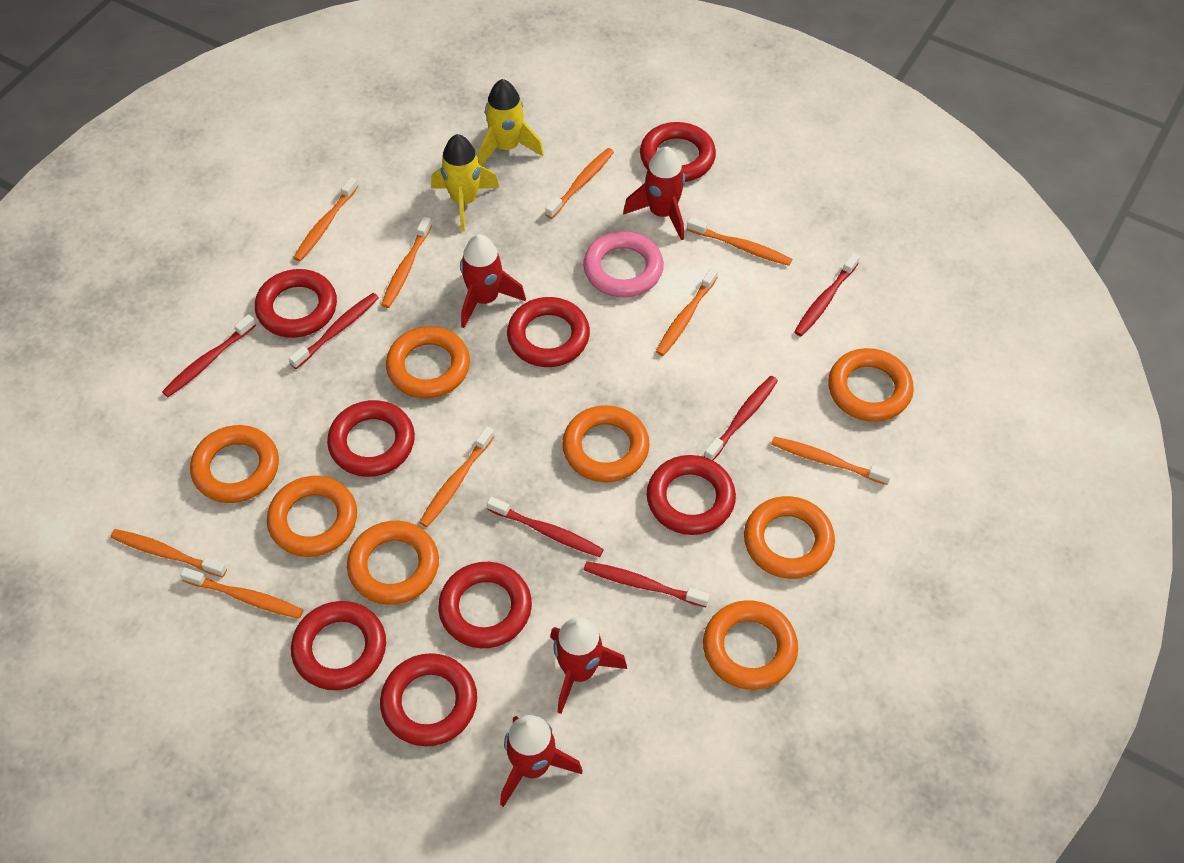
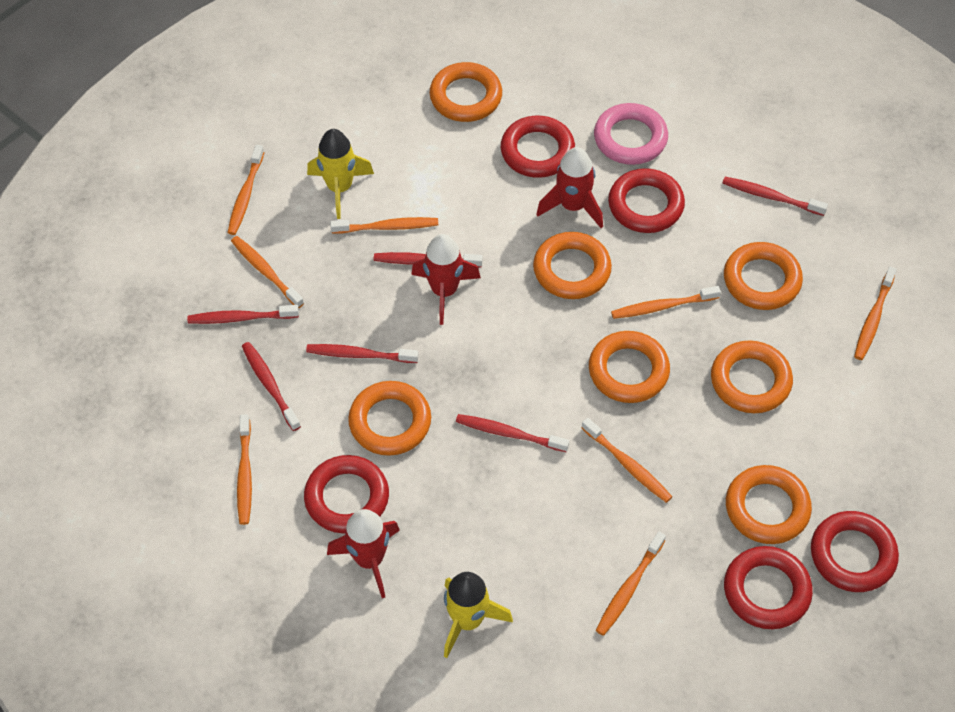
orange ring: [190,425,279,503] [267,476,357,557] [347,521,439,605] [386,326,470,398] [562,405,650,482] [703,600,798,690] [744,496,835,579] [828,348,914,422] = 8 -> [348,381,431,456] [429,62,502,122] [533,232,612,299] [589,331,670,403] [711,340,793,413] [724,242,803,310] [726,465,812,544] = 7
orange toothbrush: [110,529,227,577] [180,567,303,619] [293,177,358,261] [381,217,432,308] [419,426,495,527] [545,148,614,219] [656,267,718,356] [687,217,792,266] [771,436,892,485] = 9 -> [227,145,264,235] [231,236,304,308] [237,414,252,525] [330,217,438,234] [582,418,672,503] [596,532,666,636] [611,286,721,319] [854,267,897,360] = 8
red ring: [255,269,337,338] [291,601,386,690] [327,400,415,477] [380,653,477,746] [438,562,532,648] [507,297,590,367] [640,122,716,182] [647,455,736,535] = 8 -> [304,455,389,534] [501,116,575,178] [608,168,685,233] [724,546,813,629] [811,511,899,592] = 5
red rocket: [460,234,526,328] [500,715,583,807] [550,617,627,714] [623,147,685,240] = 4 -> [327,509,400,598] [411,234,481,325] [536,147,603,228] = 3

